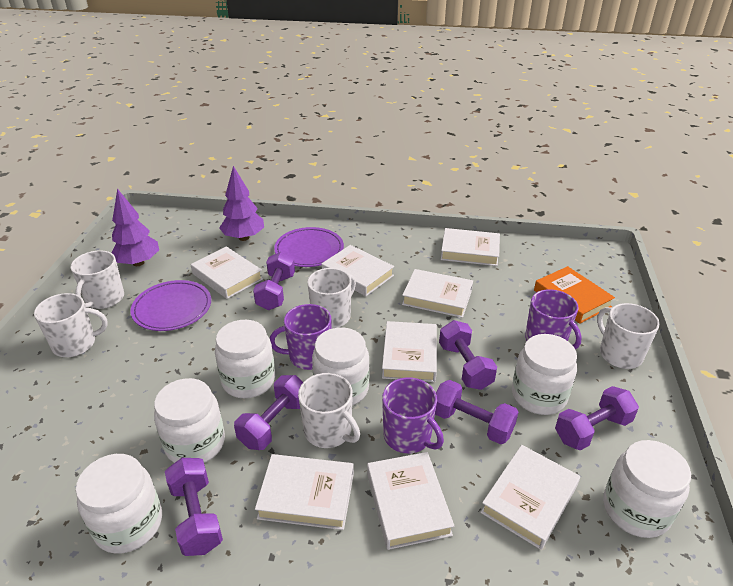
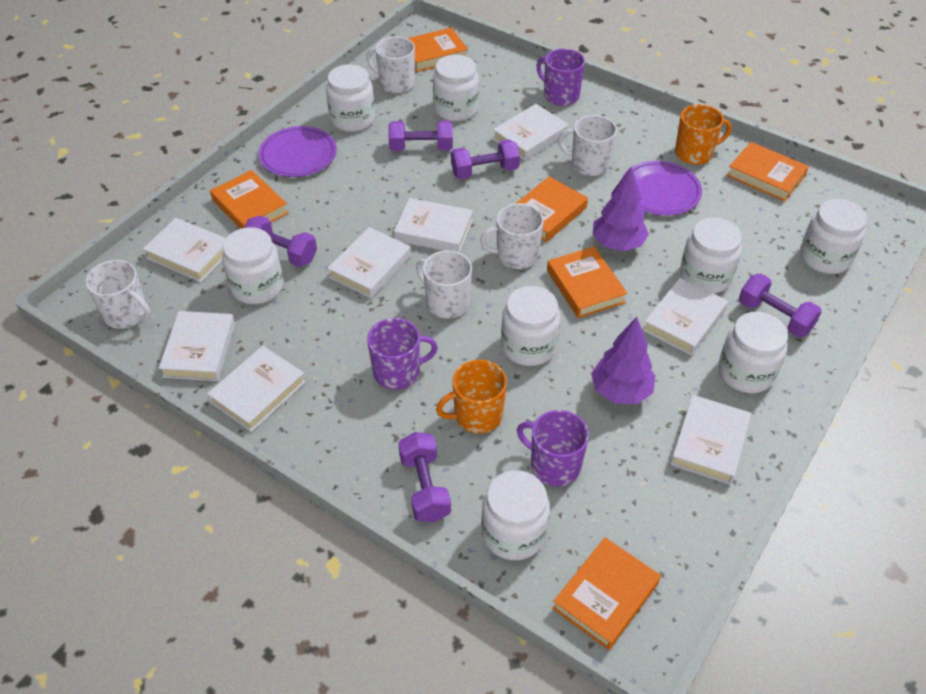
orange book: [534,266,615,324] = 1 -> [210,170,289,229] [407,27,468,72] [515,176,588,242] [547,247,628,318] [552,537,661,650] [727,142,809,201] = 6
orange mug: none = 0 -> [436,360,507,433] [675,104,732,165] = 2
purple dumbbell: [165,458,223,556] [234,375,303,450] [253,252,295,310] [435,380,518,444] [439,320,497,390] [555,386,639,451] = 6 -> [244,215,317,267] [389,121,453,151] [398,432,451,522] [451,139,520,179] [739,274,822,337] = 5
white jar: [76,454,162,554] [154,378,225,463] [215,320,275,398] [312,327,370,406] [512,334,577,415] [603,440,691,538] = 6 -> [222,227,283,304] [326,64,375,132] [433,55,479,121] [481,470,550,560] [501,286,560,366] [680,217,742,294] [718,312,788,393] [800,199,867,274] = 8

